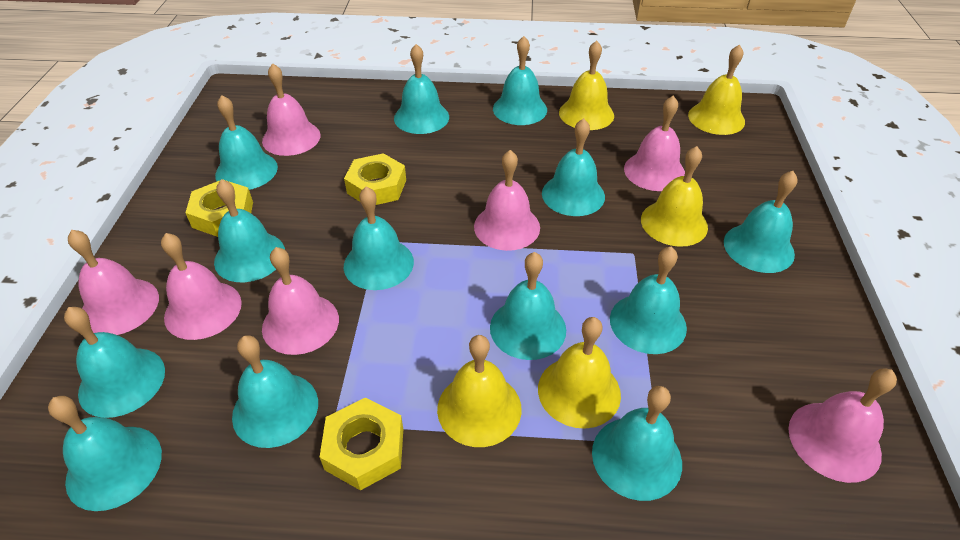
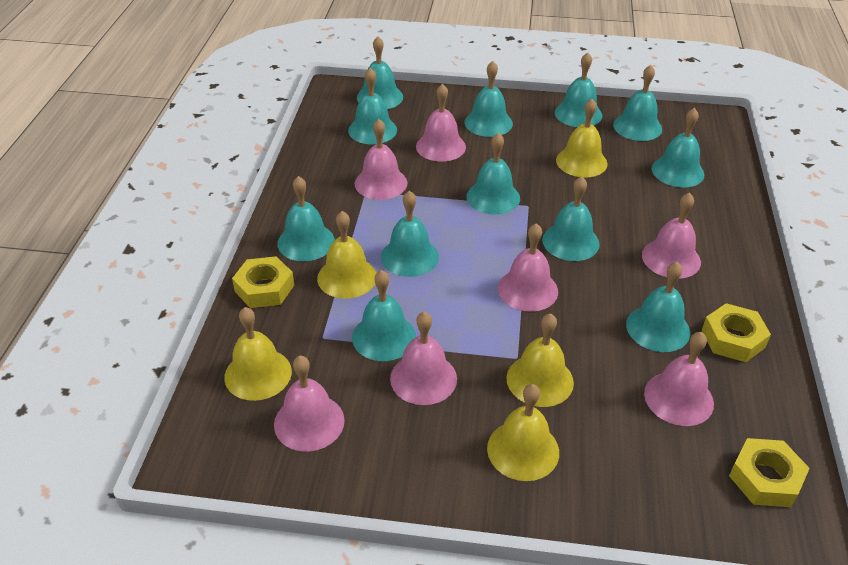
turquoise bell: [48,396,162,511] [64,307,165,418] [214,179,285,282] [215,95,278,190] [232,335,318,448] [344,187,414,290] [394,44,449,134] [490,252,566,360] [493,36,547,125] [542,118,605,216] [592,386,682,501] [610,247,687,354] [724,171,798,273] = 13 -> [277,176,335,261] [348,68,397,144] [352,270,416,361] [357,36,403,109] [381,191,439,277] [464,61,513,137] [467,133,520,215] [542,176,600,261] [555,52,602,127] [613,65,662,141] [626,262,690,352] [652,108,704,188] = 12

